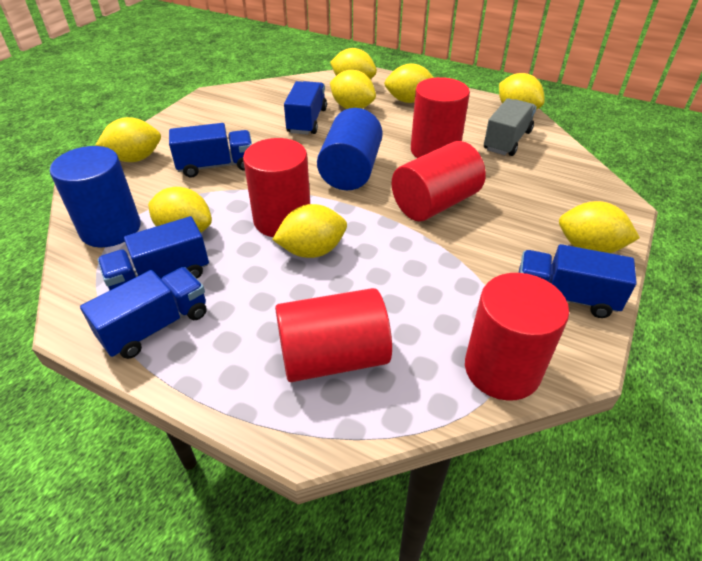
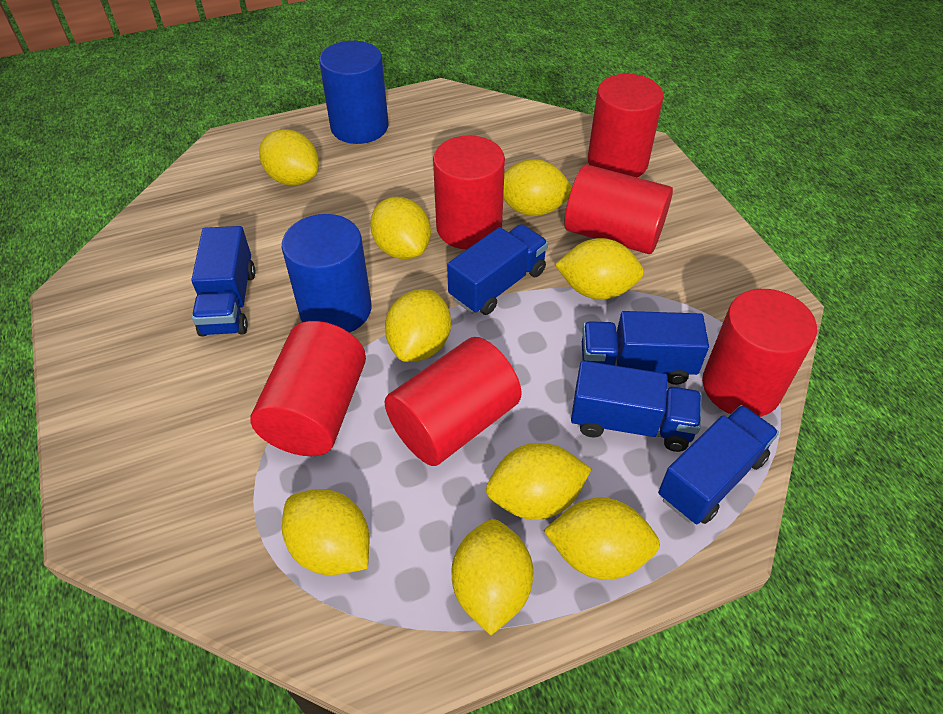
grey truck: [484,98,537,156] = 1 -> none = 0
red cylinder: [243,138,310,237] [275,288,392,382] [392,141,486,221] [411,77,470,158] [465,273,569,401] = 5 -> [250,321,366,456] [385,337,522,466] [433,135,505,249] [564,164,673,254] [588,74,664,177] [702,289,817,417] = 6
yellow lemon: [95,117,161,162] [148,187,212,233] [272,204,347,258] [330,48,377,80] [330,70,376,109] [384,63,434,103] [499,73,545,110] [559,201,640,253] = 8 -> [259,129,319,186] [282,489,369,575] [370,197,431,259] [385,289,451,362] [451,519,534,635] [486,443,591,520] [503,159,572,216] [544,498,660,580] [555,238,644,300] = 9

